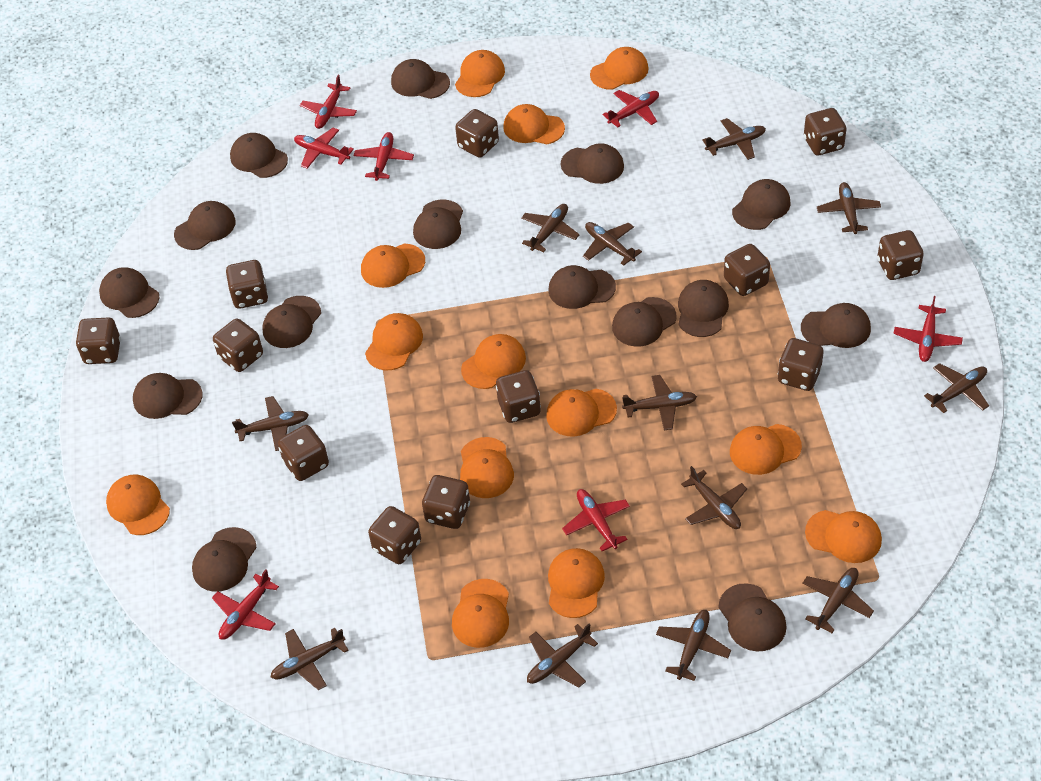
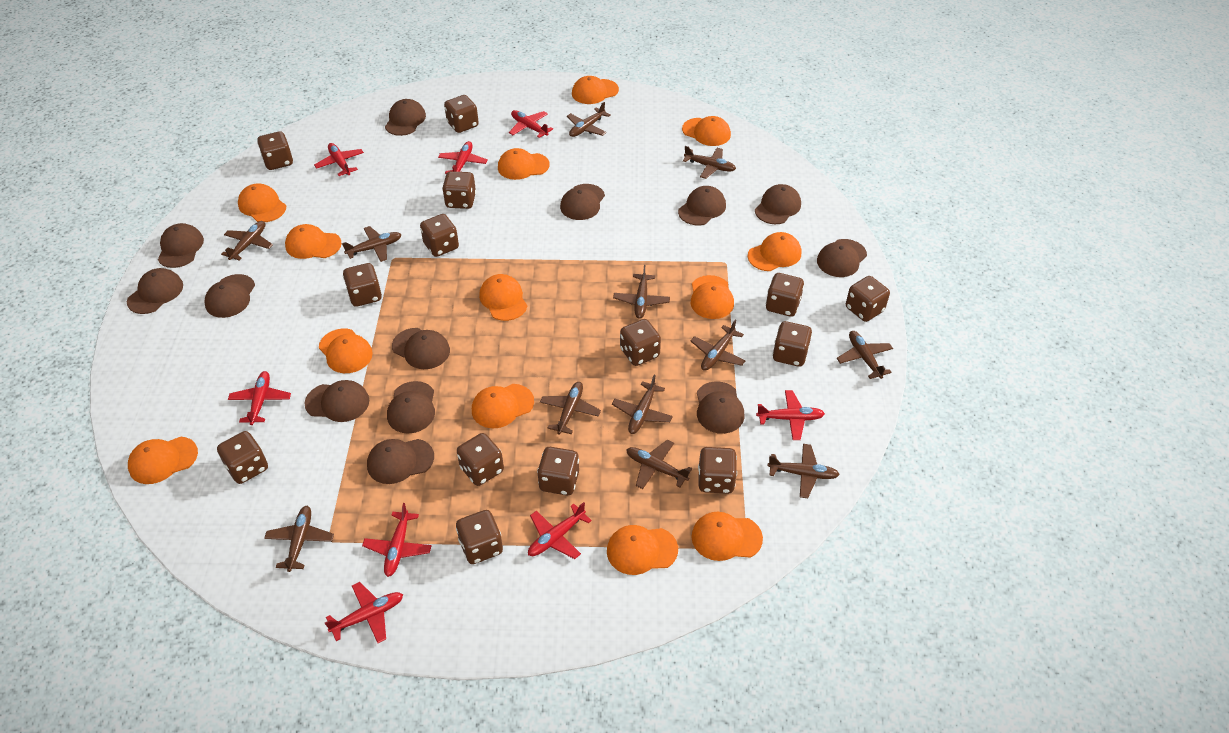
brown cap: [99,267,159,318] [133,373,202,419] [174,201,236,250] [192,527,257,592] [230,133,288,178] [262,296,321,348] [391,59,450,99] [413,200,463,249] [548,265,616,309] [561,143,624,184] [612,297,677,347] [678,280,729,337] [718,583,787,652] [732,179,791,230] [801,303,871,348] = 15 -> [127,268,183,314] [158,223,204,268] [205,274,255,318] [304,380,369,422] [367,439,434,484] [385,99,426,136] [387,381,435,433] [392,328,450,369] [560,184,605,220] [678,186,726,225] [697,381,745,434] [755,184,801,224] [817,239,867,277] = 13
brown dice: [76,317,121,364] [213,318,263,372] [226,260,268,309] [278,425,329,481] [368,506,421,564] [422,475,470,529] [455,109,499,158] [496,370,541,423] [724,244,770,296] [778,338,824,391] [804,108,847,155] [877,230,924,280] = 12 -> [217,431,268,484] [257,131,293,170] [343,263,382,307] [420,214,459,257] [442,171,476,209] [444,95,479,133] [456,510,503,564] [457,433,504,486] [537,447,579,495] [620,319,661,366] [698,447,737,494] [766,273,804,317] [773,321,812,367] [846,276,890,322] = 14
red plane: [212,570,279,640] [294,128,354,169] [300,75,357,129] [354,132,414,181] [562,489,630,551] [603,90,659,127] [893,296,963,362] = 7 -> [228,371,291,425] [314,143,364,176] [325,582,403,643] [362,503,432,577] [438,141,488,174] [509,110,553,138] [528,502,592,559] [756,390,825,440] = 8

